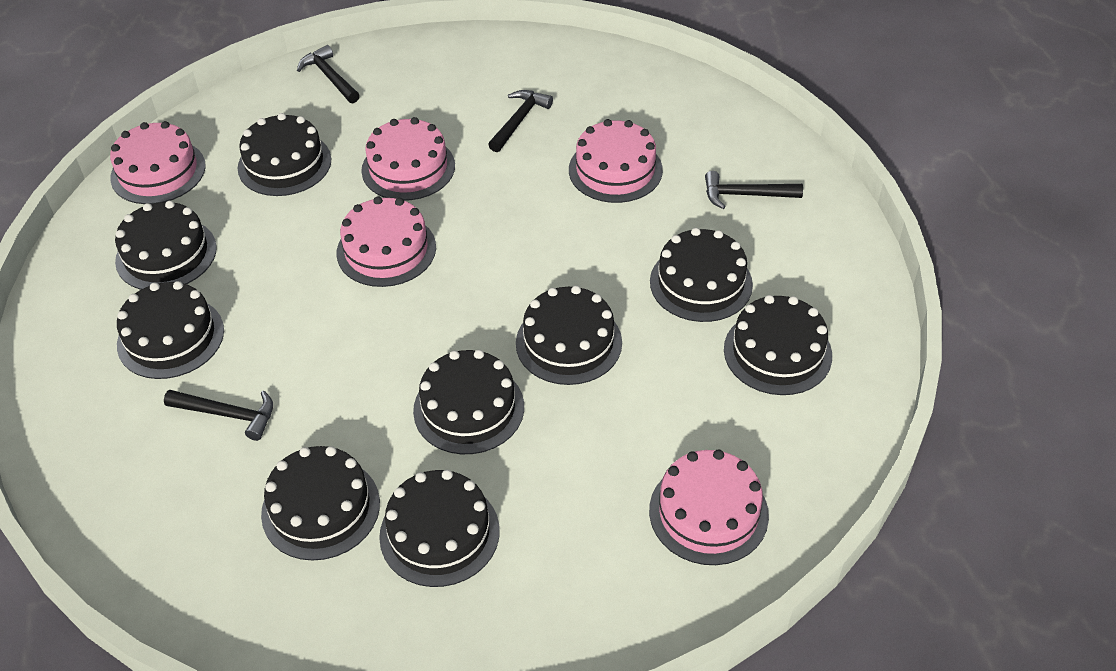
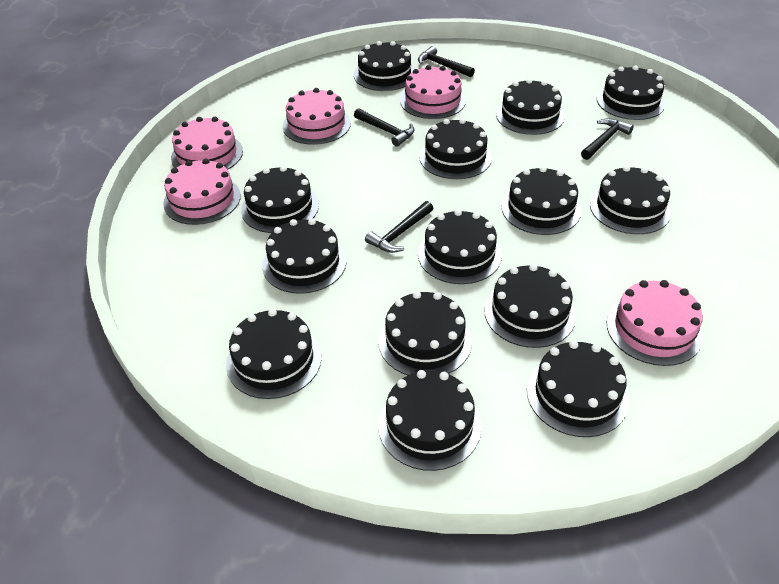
black cake: [115,201,217,290] [117,281,224,379] [238,113,331,196] [261,446,380,561] [379,469,500,587] [413,350,524,454] [516,285,622,385] [650,228,753,322] [724,295,832,395] = 9 -> [226,309,322,399] [241,166,319,233] [262,218,346,294] [354,41,415,91] [378,291,472,375] [378,370,482,471] [418,209,502,284] [419,118,492,179] [485,264,576,348] [496,79,565,135] [501,166,581,235] [527,341,629,437] [590,166,671,234] [597,65,665,120] = 14

